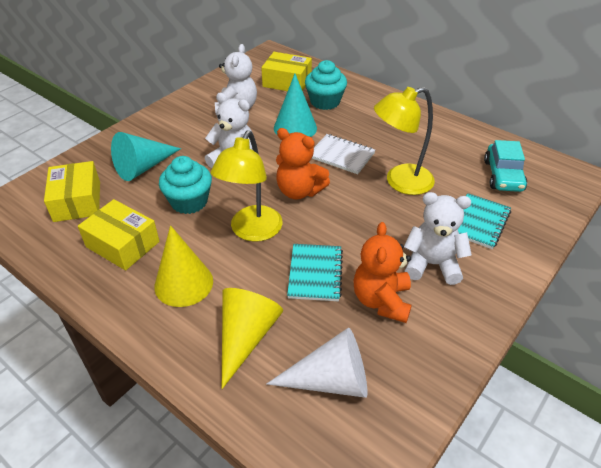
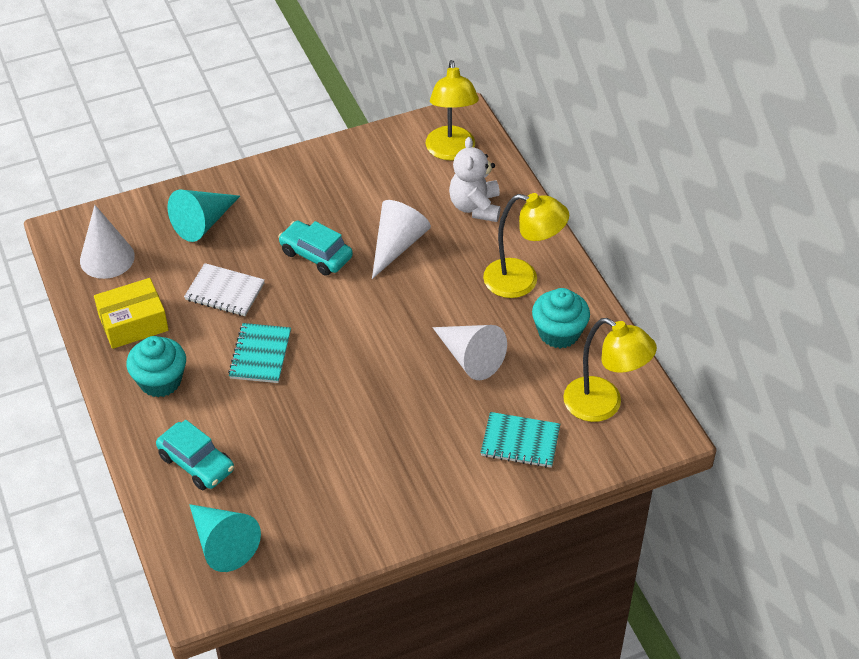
orange teddy bear: [276,128,330,200] [353,222,412,323] = 2 -> none = 0
turquoise car: [484,140,527,192] = 1 -> [156,420,234,490] [278,221,353,276] = 2
white cone: [267,327,368,398] = 1 -> [80,205,135,279] [372,200,431,279] [432,325,507,380] = 3
white teddy bear: [205,93,253,168] [215,44,257,115] [404,192,472,285] = 3 -> [449,137,501,222] = 1
yellow box: [44,161,100,222] [78,199,160,270] [261,52,312,91] = 3 -> [94,278,169,349] = 1
yellow cone: [154,225,213,307] [222,288,283,389] = 2 -> none = 0
yellow lamp: [210,131,283,242] [374,87,435,195] = 2 -> [426,60,479,160] [483,193,569,298] [563,318,657,422] = 3

